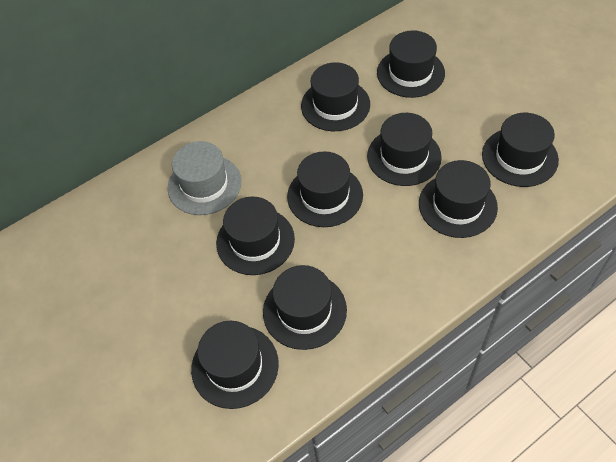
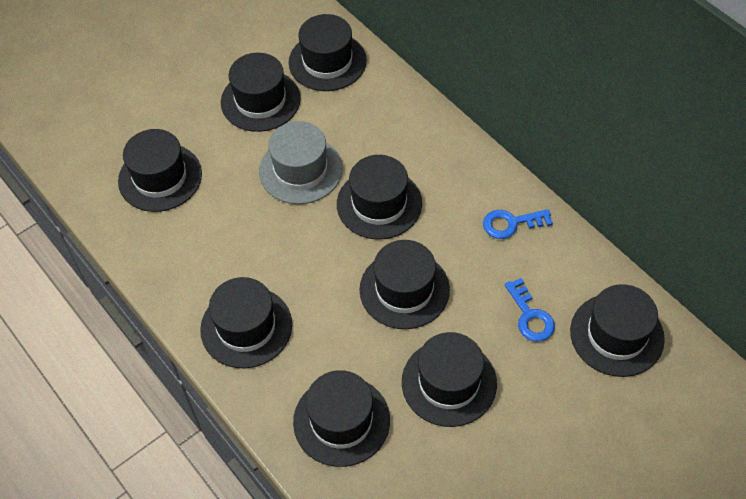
blue key: none = 0 -> [483,209,553,239] [505,278,555,342] = 2

